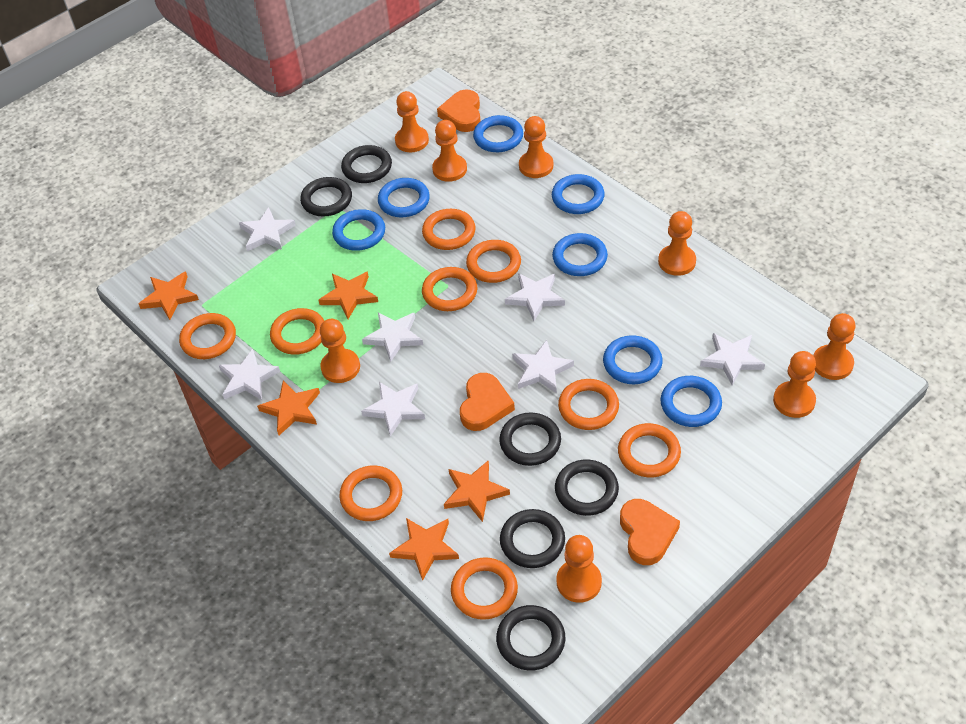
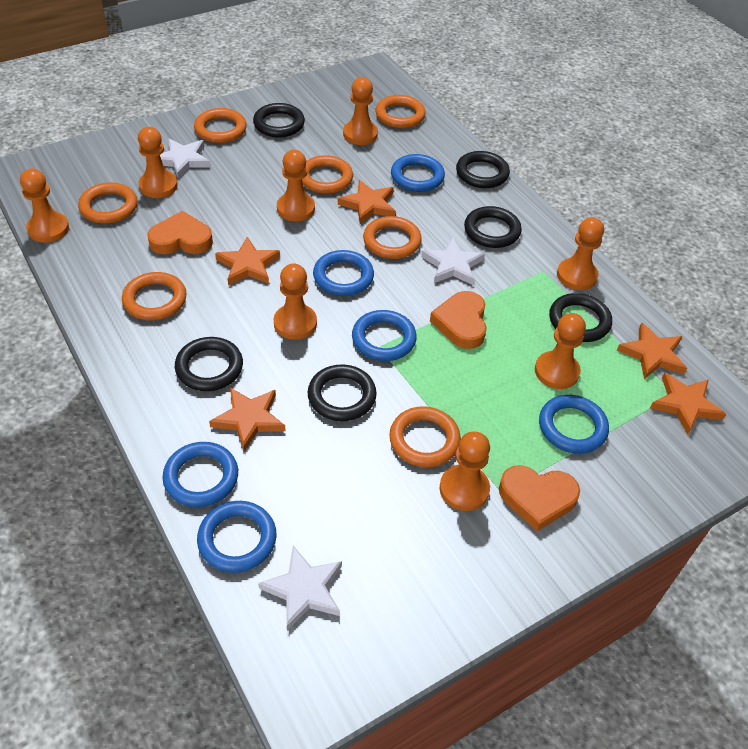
blue ring: [332,209,385,251] [378,178,430,217] [473,115,523,152] [552,174,605,214] [552,233,608,276] [603,335,663,384] [660,376,722,427] = 7 -> [162,442,238,507] [197,501,276,573] [313,250,374,296] [352,310,417,361] [391,154,445,192] [539,395,609,454] = 6
orange ring: [179,313,236,359] [270,308,324,355] [339,465,402,521] [422,209,475,250] [422,267,477,311] [451,557,518,620] [466,240,521,283] [558,379,619,430] [618,423,681,477] = 9 -> [78,182,138,224] [122,272,187,320] [194,108,247,143] [302,155,353,194] [363,216,422,259] [375,95,426,128] [389,406,461,467] = 7
white star: [219,349,280,400] [239,207,296,251] [361,382,425,436] [362,312,423,362] [505,273,565,321] [512,340,574,393] [700,333,765,386] = 7 -> [160,138,211,179] [258,546,342,630] [421,237,485,285] = 3

